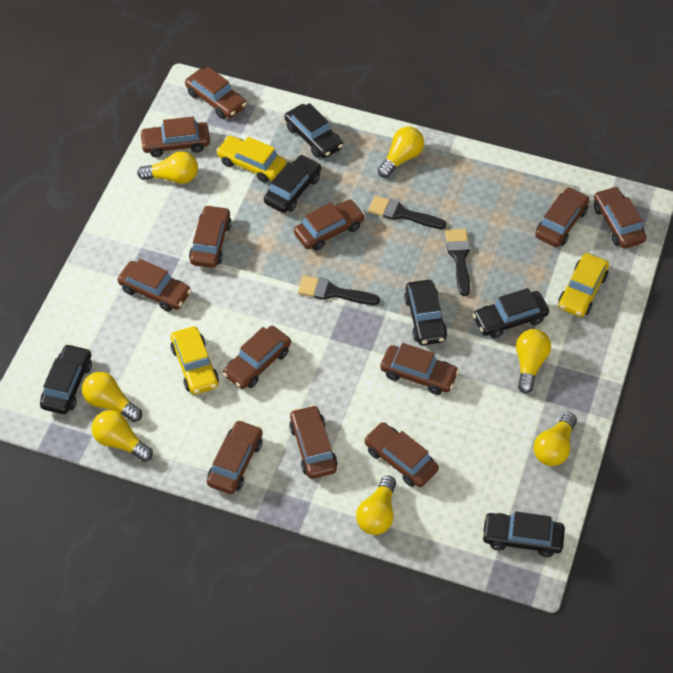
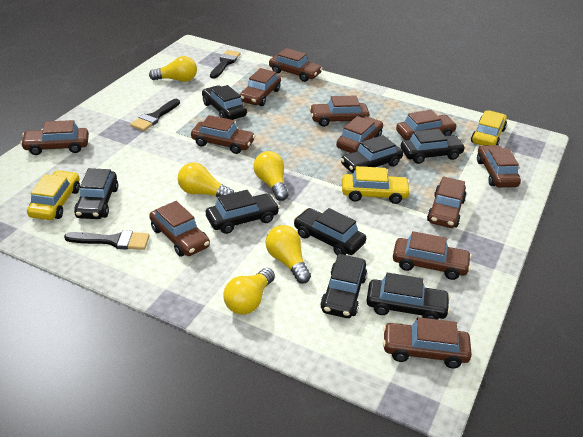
black car: [40,344,92,414] [264,155,321,213] [285,103,343,158] [404,280,447,345] [473,288,549,338] [482,511,565,557] = 6 -> [74,168,118,219] [202,85,247,120] [206,190,280,234] [294,208,366,256] [320,254,367,318] [341,135,403,173] [366,273,450,320] [401,129,465,164] = 8
yellow light bulb: [82,372,142,422] [92,410,153,462] [137,151,198,184] [356,476,396,535] [378,126,424,178] [516,329,551,393] [533,412,577,466] = 7 -> [149,56,197,82] [178,163,234,197] [224,268,275,315] [253,151,288,201] [266,225,311,284] = 5

